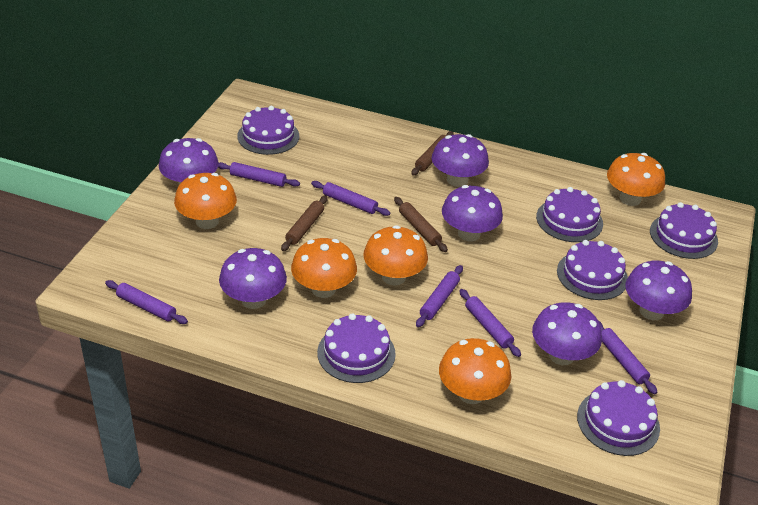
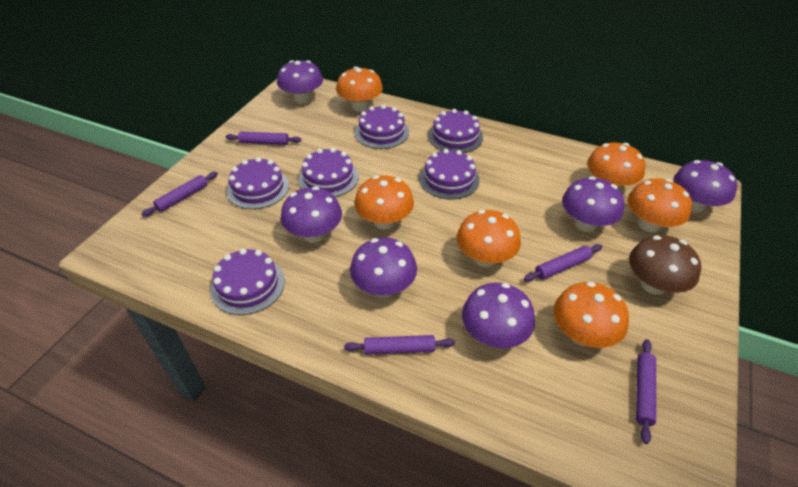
brown mushroom: none = 0 -> [629,235,701,295] = 1
brown rolling pin: [281,195,328,251] [394,197,448,252] [411,131,454,175] = 3 -> none = 0
orange mushroom: [174,173,237,229] [291,238,357,298] [363,225,428,285] [439,338,511,404] [607,153,665,206] = 5 -> [336,67,383,112] [354,176,414,230] [457,210,521,267] [554,282,629,348] [587,142,646,189] [628,178,692,233] = 6
purple rolling pin: [105,280,188,324] [218,162,300,187] [311,181,390,216] [416,265,463,327] [459,289,521,357] [599,321,658,394] = 6 -> [141,172,218,217] [226,132,302,145] [344,335,455,355] [524,244,602,282] [636,339,656,444] = 5

